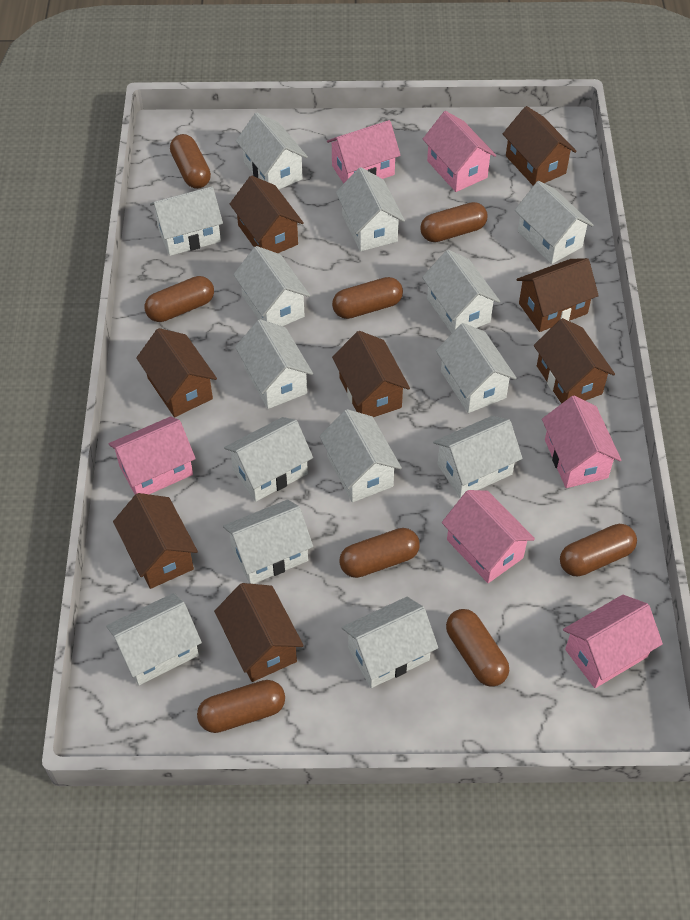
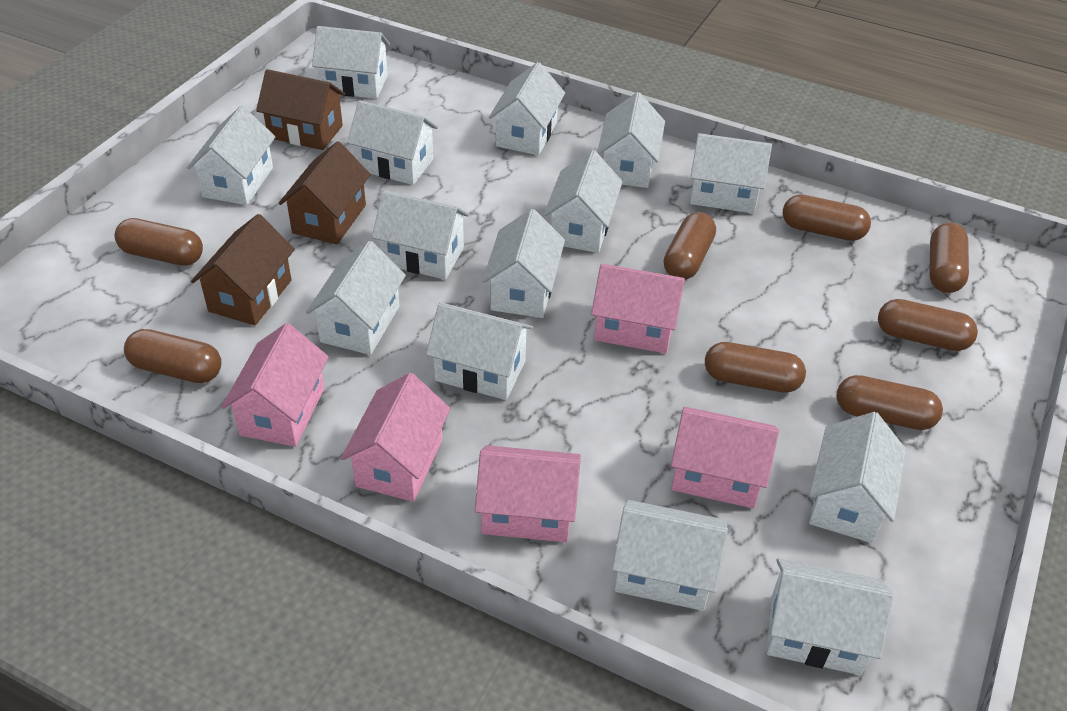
brown house: [113,493,198,589] [136,328,217,417] [214,583,304,682] [230,176,304,253] [332,331,410,417] [503,106,577,186] [517,258,599,332] [534,318,615,404] = 8 -> [191,214,295,326] [256,69,345,150] [279,141,371,244] = 3
pink house: [109,416,196,494] [327,120,401,184] [423,111,496,192] [442,490,535,583] [542,395,621,488] [563,595,663,688] = 6 -> [221,323,329,447] [341,373,451,502] [475,445,581,542] [591,264,685,354] [671,407,779,508] = 5

